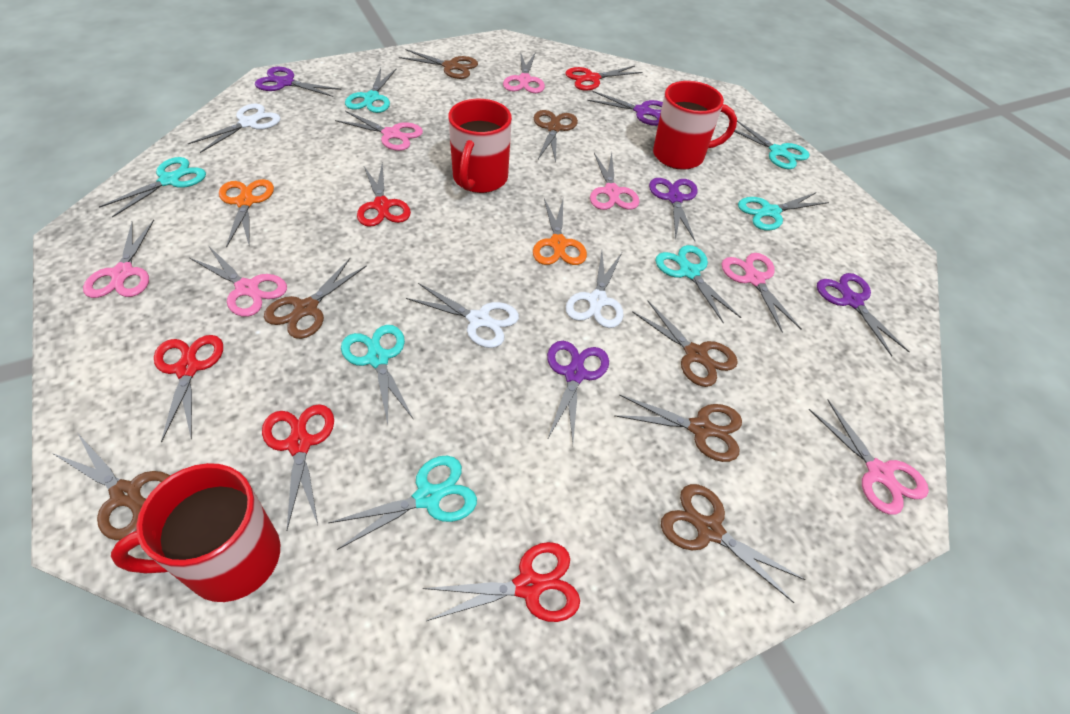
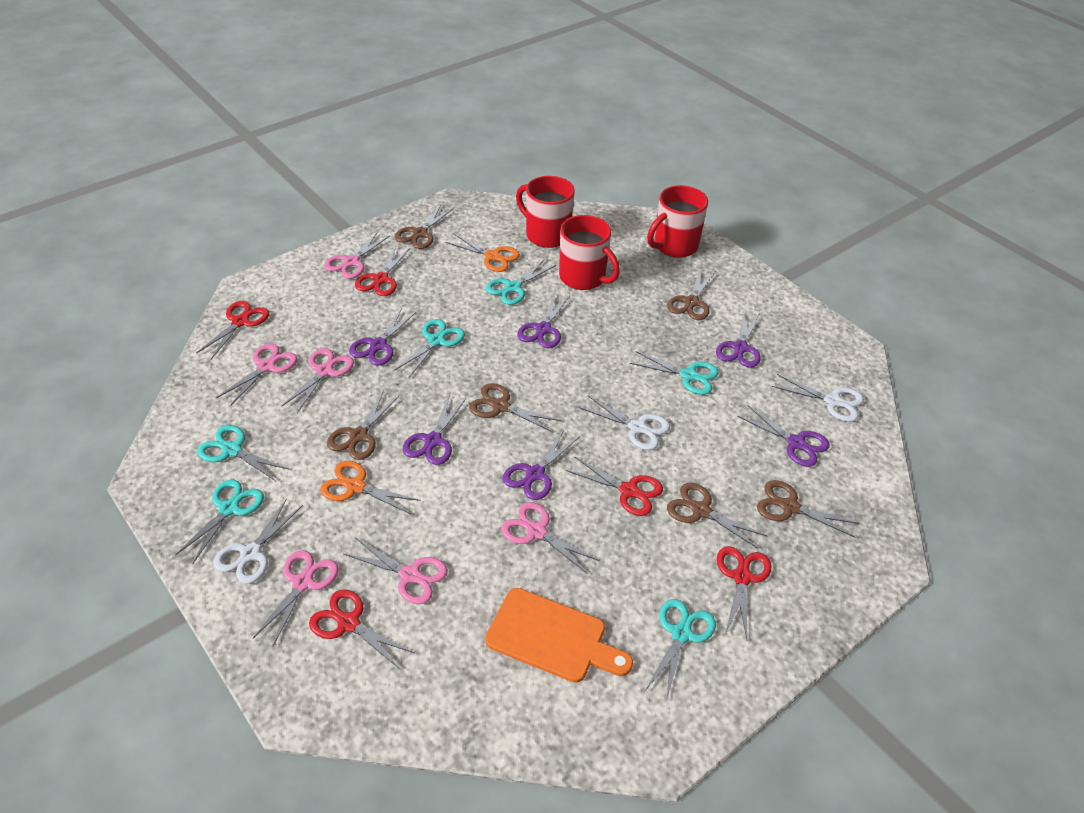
brown scissors: [52,434,171,540] [264,258,367,339] [399,49,478,79] [534,110,578,163] [614,394,742,462] [632,301,738,387] [661,484,806,603] = 7 -> [327,391,399,460] [395,205,454,249] [469,383,561,432] [667,270,715,320] [667,483,767,549] [757,480,860,537] = 6
orange cutting board: none = 0 -> [485,588,633,683] = 1
pink scissors: [83,220,154,298] [190,247,287,317] [335,111,423,151] [503,52,545,93] [590,152,640,210] [722,253,801,332] [809,400,929,515] = 7 -> [216,343,297,406] [253,550,339,647] [281,348,354,413] [324,232,390,279] [344,538,448,604] [501,502,600,574] = 6
purple scissors: [255,67,341,97] [547,341,609,443] [587,91,663,126] [649,178,698,241] [817,273,910,356] = 5 -> [349,308,416,365] [403,394,466,465] [503,430,579,500] [517,293,570,348] [716,310,761,368] [738,406,830,467] = 6
turquoise scissors: [99,157,206,218] [328,456,477,550] [341,325,414,425] [345,68,396,113] [655,245,741,323] [726,121,809,169] [738,192,829,231] = 7 -> [175,480,264,564] [197,425,290,481] [394,319,465,377] [485,259,556,305] [630,351,719,395] [645,599,716,702] = 6

